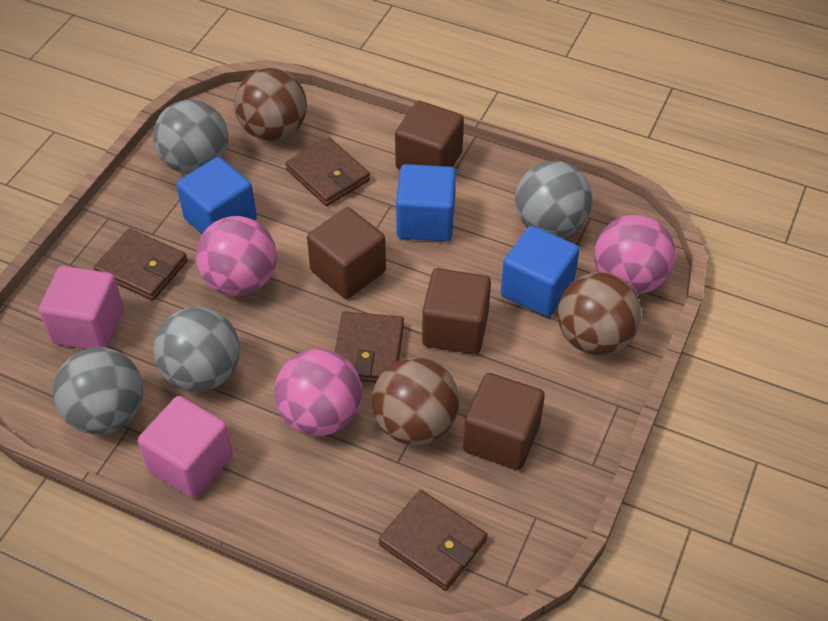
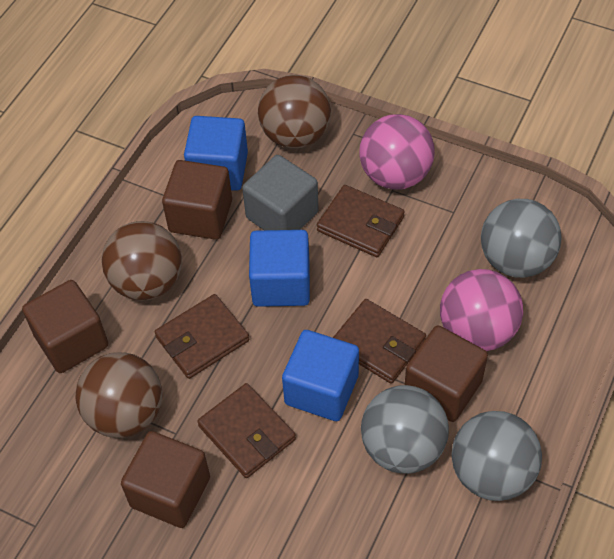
grey ball: [53,347,143,434] [153,100,228,174] [153,307,240,392] [515,161,593,238] = 4 -> [361,385,449,474] [452,411,542,501] [481,199,562,278] = 3
grey cube: none = 0 -> [242,155,319,230] = 1
pink ball: [196,216,277,296] [274,349,362,436] [594,214,675,294] = 3 -> [359,114,435,190] [440,269,523,351] = 2
pink cube: [39,266,124,349] [138,396,233,499] = 2 -> none = 0

